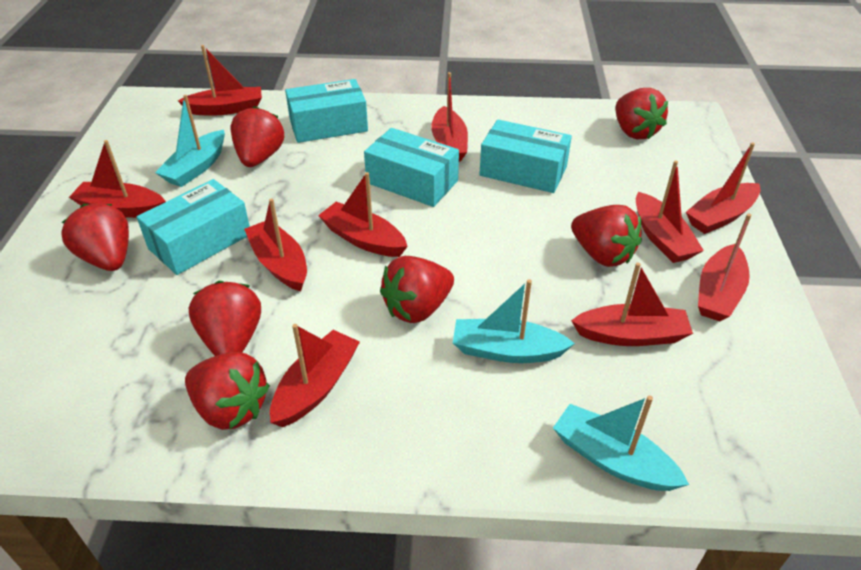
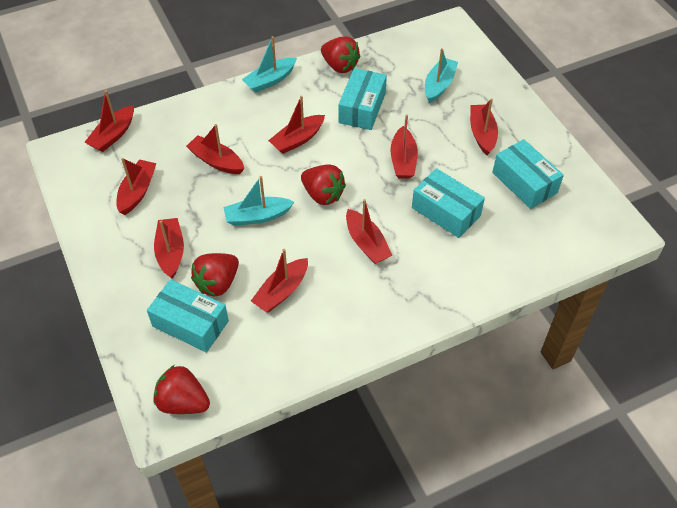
red boat: [69,140,166,218] [178,45,262,116] [244,198,307,291] [270,324,360,427] [318,172,408,257] [431,72,468,162] [571,262,693,346] [636,160,704,263] [686,142,760,234] [698,214,752,321] = 10 -> [84,90,134,152] [116,158,156,215] [154,218,184,279] [186,124,244,174] [251,249,308,312] [268,96,325,154] [346,199,392,264] [390,115,418,179] [470,98,498,155] = 9
red strawberry: [62,204,129,271] [185,352,270,430] [189,281,261,356] [230,106,284,167] [380,256,454,323] [571,205,642,267] [615,88,668,139] = 7 -> [153,365,210,414] [191,253,239,297] [301,164,346,205] [321,36,360,73] = 4

